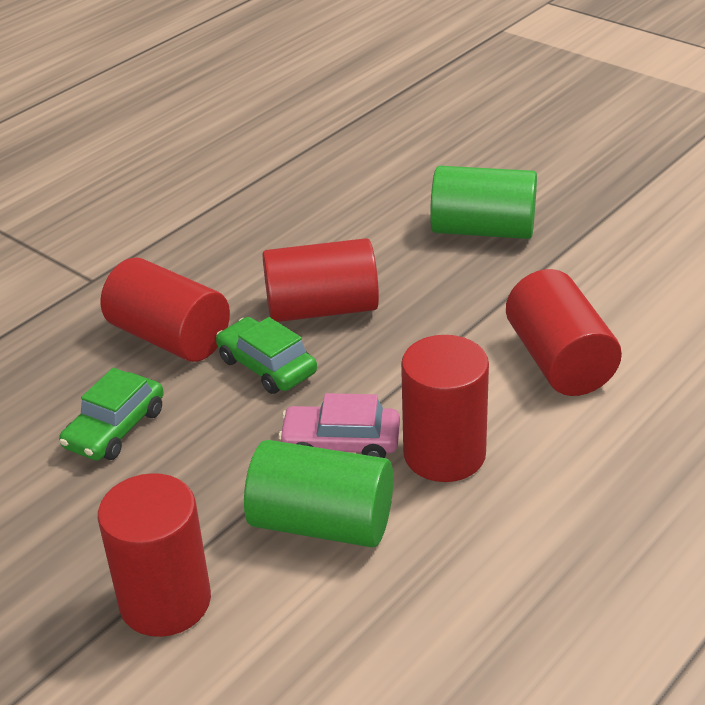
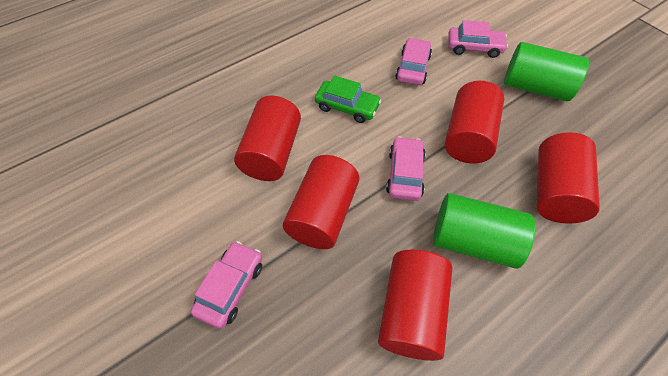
green car: [59,368,164,461] [216,317,317,394] = 2 -> [315,76,381,123] = 1
pink car: [278,393,400,458] = 1 -> [191,241,262,329] [386,136,426,201] [395,38,432,85] [448,20,508,58] = 4

